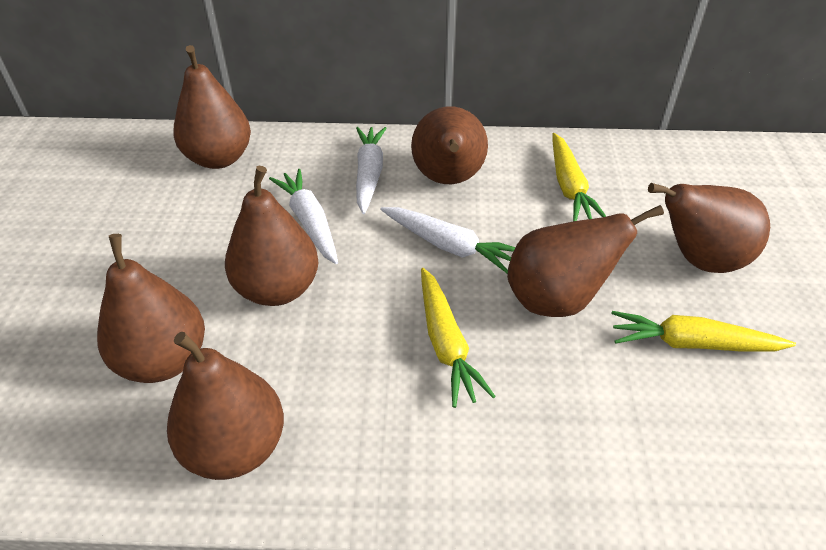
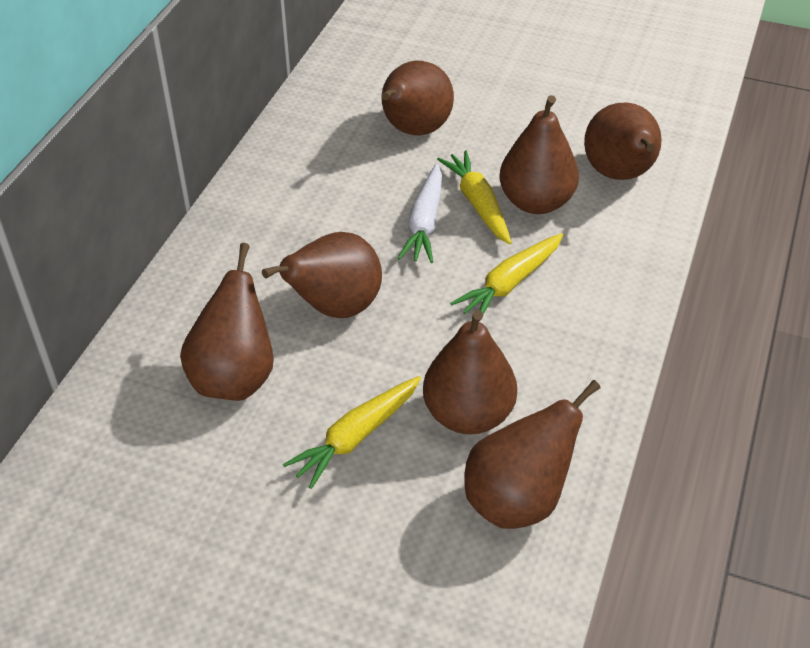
white carrot: [269,169,338,264] [356,127,387,214] [380,207,515,274] = 3 -> [398,164,442,263] = 1

